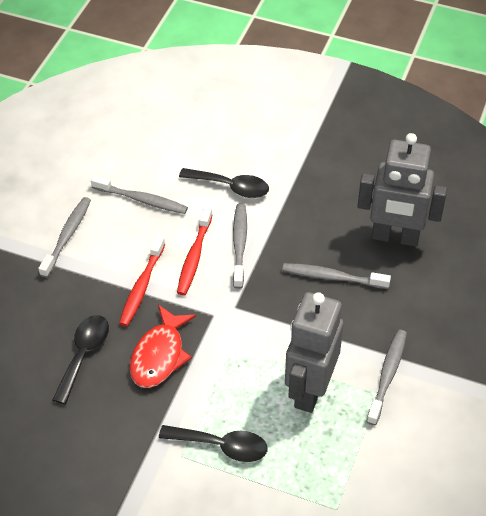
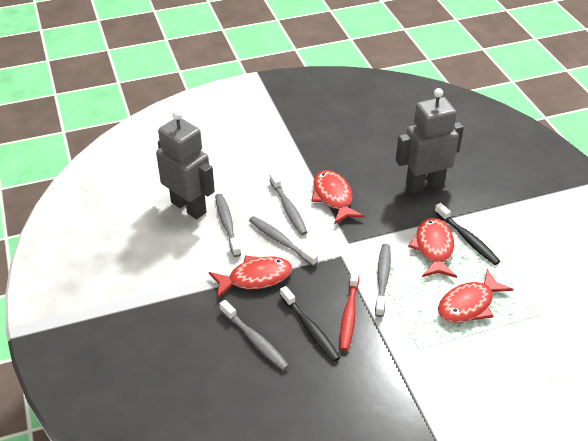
black spoon: [52,315,109,404] [159,425,267,462] [179,168,269,198] = 3 -> none = 0
black toothbrush: none = 0 -> [280,286,341,362] [435,203,500,265] = 2
red fish: [130,305,196,388] = 1 -> [209,255,292,299] [311,170,364,224] [408,218,457,278] [438,269,513,323] = 4
red toothbrush: [119,235,165,327] [177,206,212,296] = 2 -> [340,268,359,351] = 1

